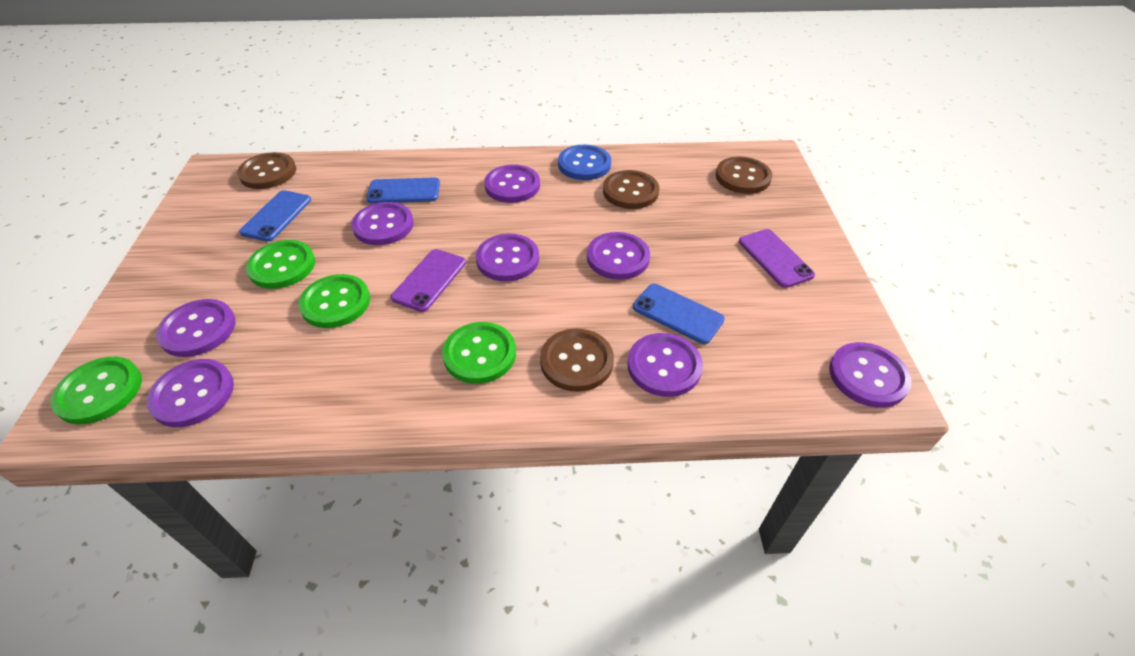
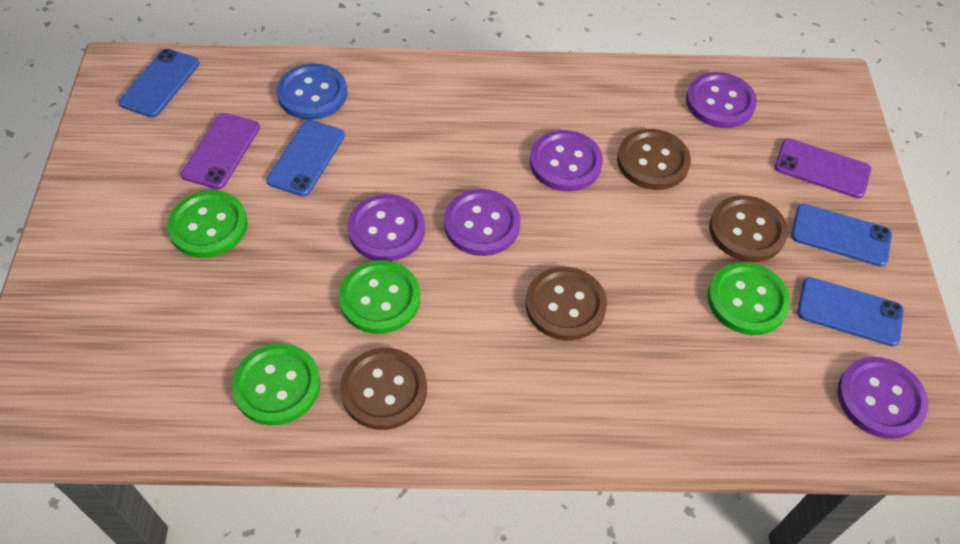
blue phone: [239,190,311,241] [366,177,440,203] [633,284,725,344] = 3 -> [119,49,200,118] [266,120,345,197] [791,204,892,267] [797,277,904,346] = 4
purple button: [146,359,234,427] [156,299,236,357] [352,202,414,245] [476,233,539,282] [484,164,540,203] [587,232,650,280] [628,333,703,397] [829,342,912,408] = 8 -> [347,194,425,261] [444,189,520,256] [530,130,603,191] [686,72,757,128] [837,357,928,439] = 5

